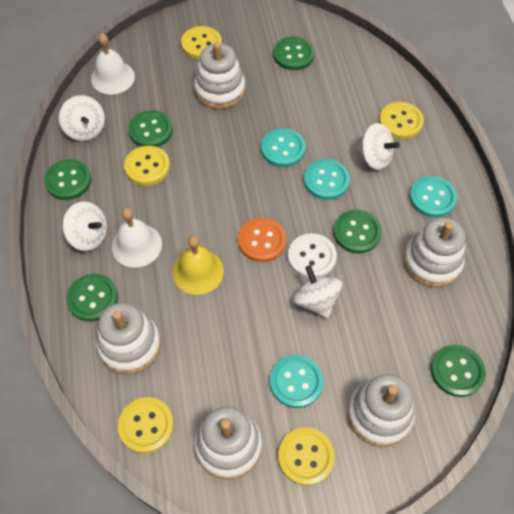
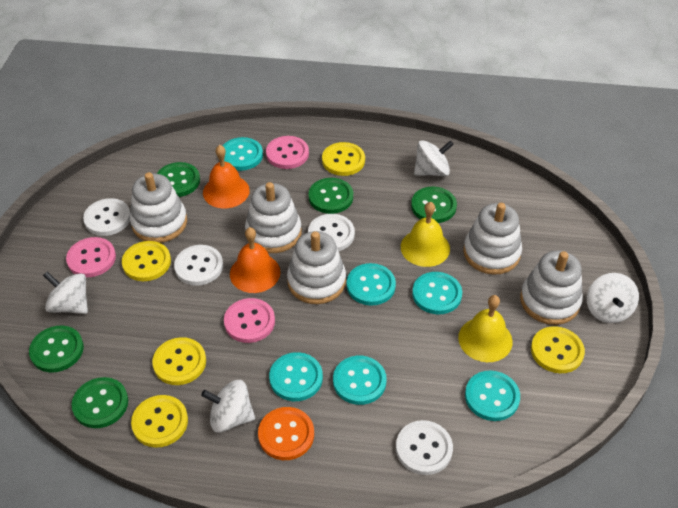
green button: [44,159,91,200] [66,274,118,322] [128,110,173,147] [273,37,314,70] [333,210,382,253] [431,344,486,397] = 6 -> [29,326,84,372] [72,377,128,428] [157,162,200,197] [309,178,353,214] [411,187,457,223] = 5
orange bell: none = 0 -> [203,145,250,209] [230,227,281,293] = 2
pink button: none = 0 -> [66,237,116,277] [224,298,275,343] [266,136,309,169] = 3
turquoise button: [261,128,306,167] [270,355,323,408] [304,159,350,200] [410,176,457,218] = 4 -> [223,137,263,171] [269,352,323,401] [333,356,387,405] [347,263,396,305] [412,272,462,315] [465,371,520,421] = 6
white bell: [91,33,135,94] [112,208,162,268] = 2 -> none = 0
white button: [288,233,337,278] = 1 -> [83,198,130,236] [174,245,223,286] [308,214,355,251] [396,420,453,475] = 4
yellow bell: [173,236,224,295] = 1 -> [401,202,450,267] [458,295,513,362] = 2

